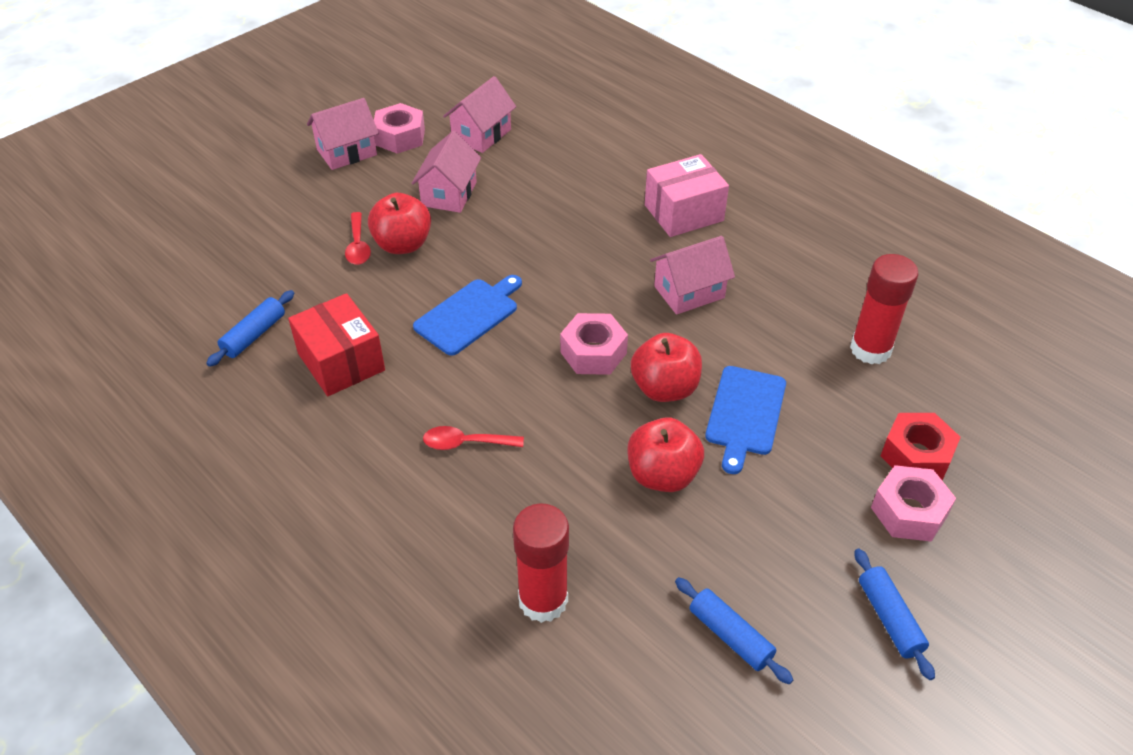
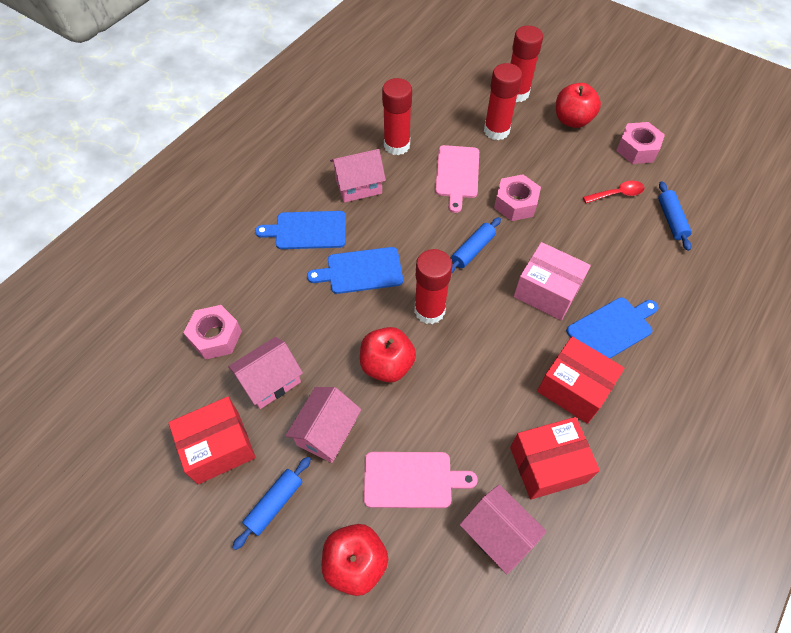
blue cutting board: [413,275,522,356] [705,366,786,474] = 2 -> [255,211,346,249] [307,247,403,294] [566,297,659,358] = 3
pink cutting board: none = 0 -> [364,452,478,508] [435,145,479,213] = 2
red box: [288,293,385,396] = 1 -> [168,397,256,484] [510,417,600,500] [537,337,625,424] = 3
red glue stick: [513,504,569,623] [850,254,918,365] = 2 -> [382,78,412,155] [414,249,452,324] [484,63,522,140] [510,26,543,102] = 4
red nut: [881,413,961,480] = 1 -> none = 0
red spoon: [345,212,371,265] [423,426,524,450] = 2 -> [583,181,645,203] = 1

